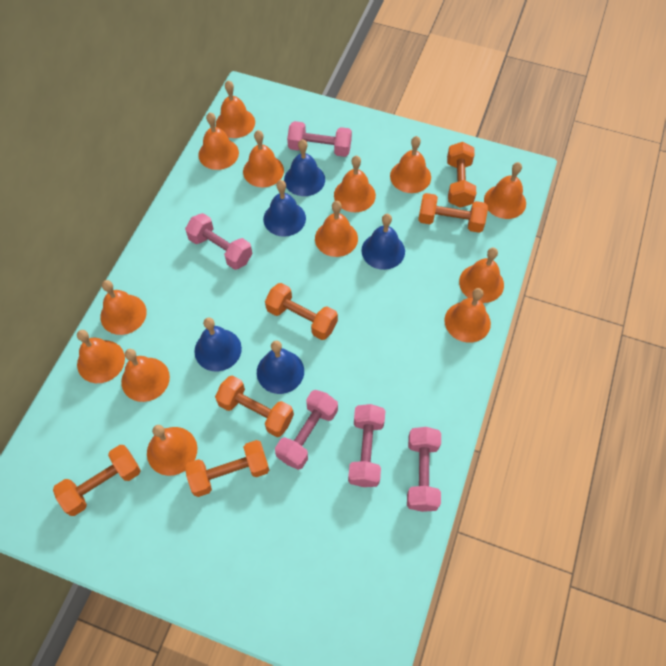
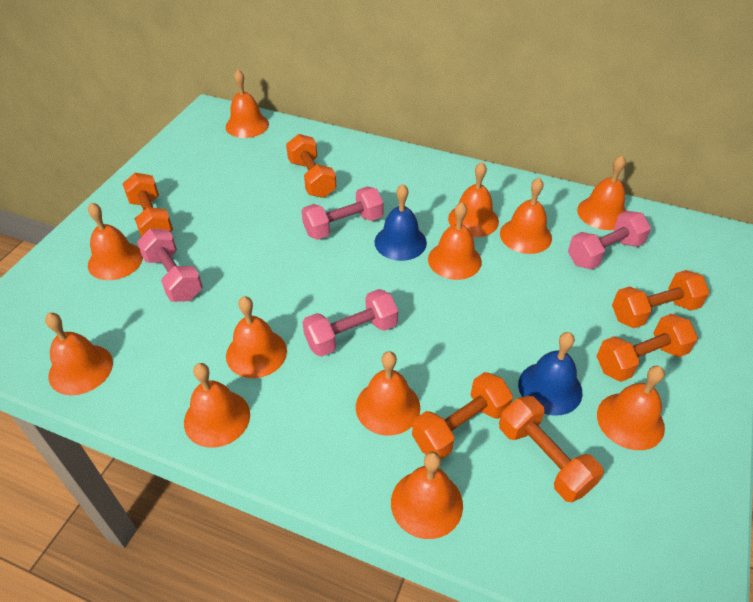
blue bell: [194,317,242,371] [257,341,304,394] [263,180,306,237] [284,139,325,196] [361,214,405,270] = 5 -> [375,184,427,261] [518,332,582,416] = 2
orange bell: [77,330,125,383] [100,280,147,335] [121,349,170,402] [147,425,197,476] [198,113,239,170] [216,80,255,138] [243,130,284,187] [315,201,358,257] [334,156,376,212] [390,136,431,193] [444,288,491,343] [459,248,504,303] [484,162,526,219] = 13 -> [45,313,113,395] [88,202,143,280] [184,363,250,448] [226,70,269,138] [226,296,287,378] [356,351,420,436] [391,452,463,539] [428,202,482,280] [448,162,499,237] [500,178,552,254] [577,155,626,230] [597,366,665,450] = 12
pink dumbbell: [185,213,252,270] [275,390,338,470] [287,121,352,157] [348,404,385,487] [407,427,441,512] = 5 -> [137,229,203,302] [301,186,384,240] [302,289,398,357] [568,211,651,269] = 4

